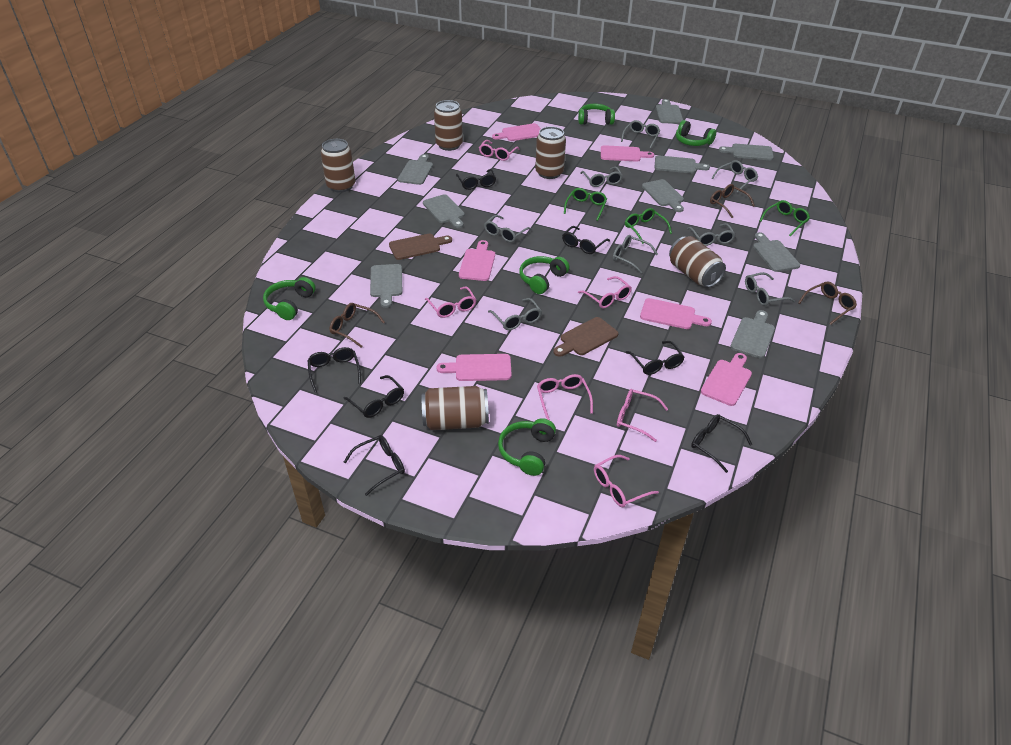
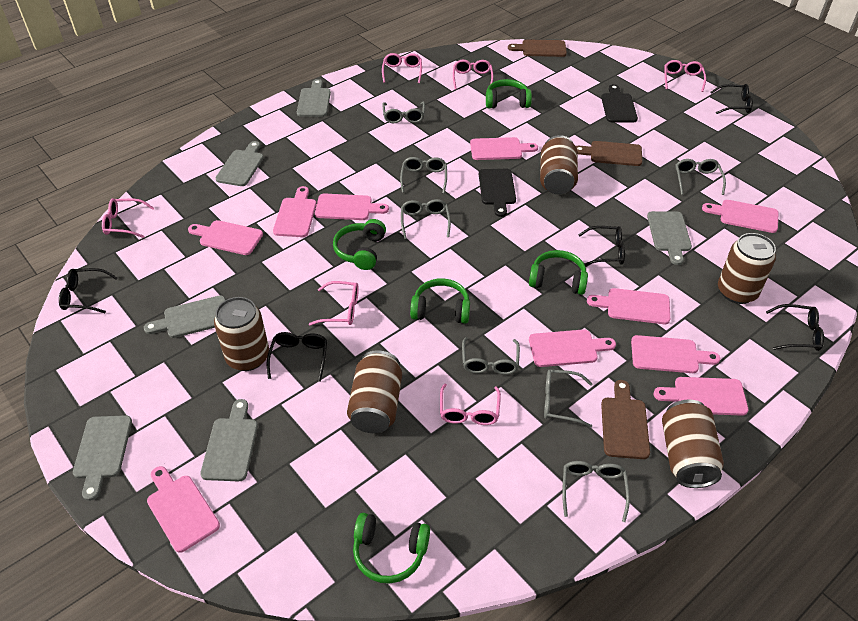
black cutting board: none = 0 -> [479,169,516,217] [601,84,638,122] = 2
black glasses: [307,347,361,393] [344,375,404,418] [344,435,405,496] [456,169,496,190] [562,226,610,254] [626,341,684,375] [691,414,752,473] = 7 -> [59,268,117,313] [267,332,327,382] [578,226,625,266] [711,84,753,114] [766,304,824,351] = 5
brown cutting board: [389,234,452,260] [553,317,619,357] = 2 -> [508,39,567,57] [576,141,642,166] [601,380,650,459] = 3
brown glasses: [329,303,385,348] [710,184,755,218] [798,282,857,325] = 3 -> none = 0
green glasses: [564,188,607,221] [625,208,672,244] [760,200,810,236] = 3 -> none = 0
grey cutting board: [370,264,402,308] [398,154,433,185] [423,194,465,228] [642,179,684,212] [655,156,710,173] [656,99,683,124] [719,144,774,160] [730,310,775,358] [753,232,800,272] = 9 -> [73,415,132,501] [144,295,225,338] [200,399,258,481] [216,141,264,186] [297,79,331,117] [647,211,692,265] = 6
grey glasses: [484,215,532,242] [488,298,542,330] [580,167,623,187] [613,235,658,274] [621,120,661,149] [687,223,735,246] [712,160,758,193] [745,272,795,306] = 8 -> [382,102,425,123] [400,157,447,194] [401,199,451,239] [462,337,520,375] [544,369,593,428] [562,461,630,522] [675,159,726,195] = 7
pink cutting board: [436,354,512,381] [459,240,495,281] [492,123,541,141] [601,145,654,162] [640,298,712,329] [701,353,752,406] = 6 -> [147,466,220,553] [188,220,263,255] [273,186,316,237] [315,193,389,220] [470,137,538,160] [529,329,616,367] [587,288,670,324] [631,335,720,373] [654,377,749,416] [702,200,778,233] = 10

